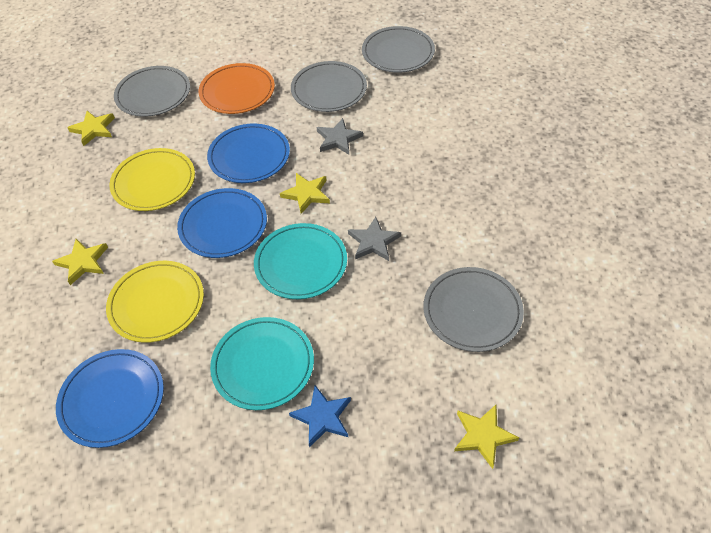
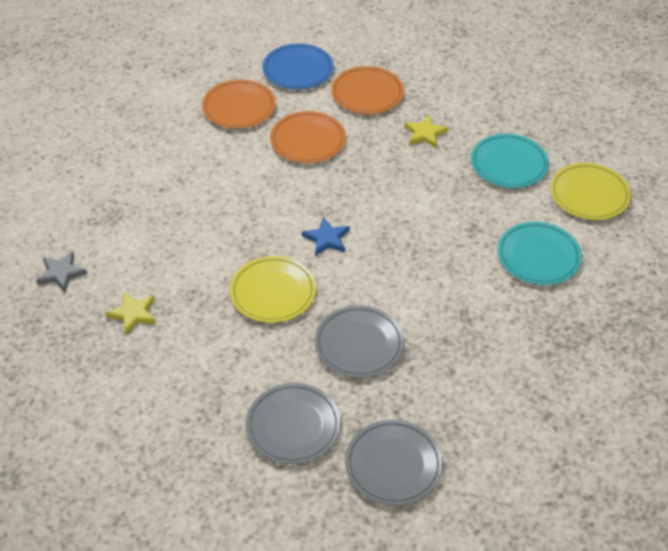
blue plate: [56,349,164,448] [177,188,267,258] [207,124,290,183] = 3 -> [262,43,334,89] = 1
grey plate: [114,66,190,117] [291,61,367,112] [362,26,435,72] [423,267,524,352] = 4 -> [246,383,341,464] [314,305,404,378] [345,420,443,506] = 3
grey star: [317,118,363,155] [348,217,401,261] = 2 -> [36,251,87,292] = 1
orange plate: [199,63,275,114] = 1 -> [202,79,276,129] [270,111,346,163] [331,66,404,114] = 3
yellow star: [52,239,108,285] [67,111,115,146] [280,173,330,214] [454,405,519,469] = 4 -> [105,292,156,334] [404,115,448,148] = 2

